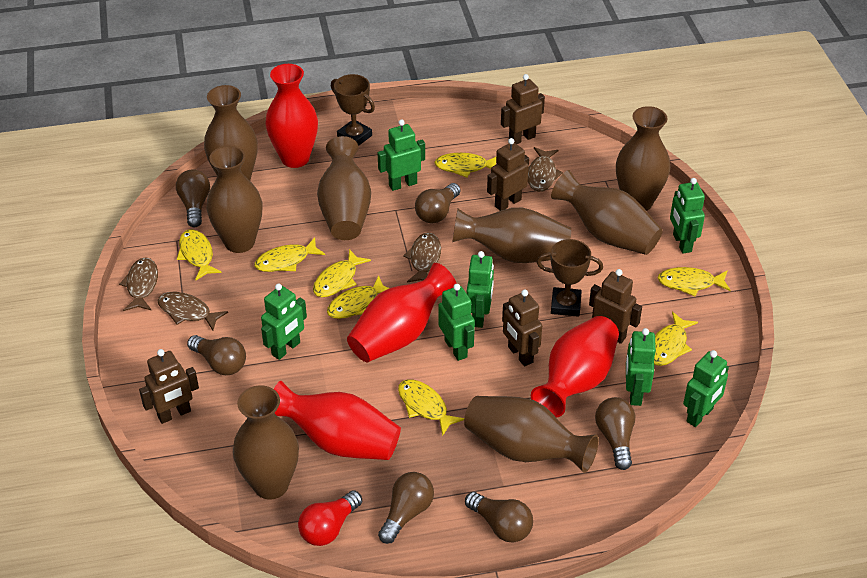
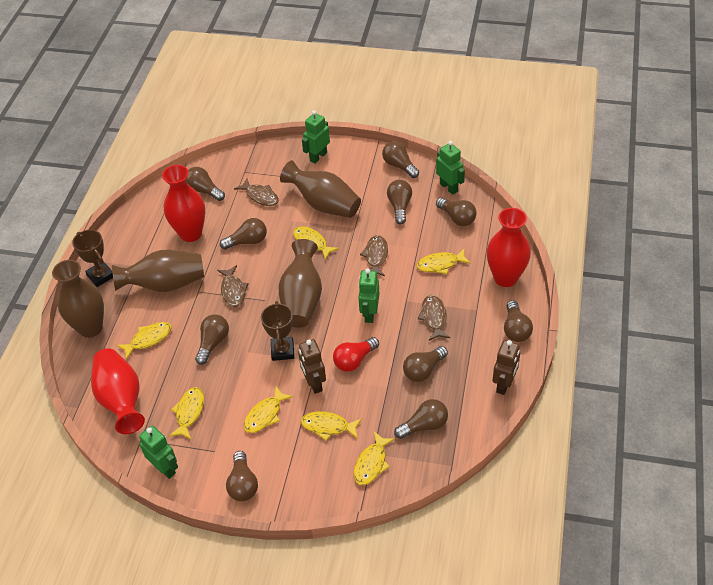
brown light bulb: [176,169,210,228] [187,335,246,375] [378,472,434,544] [415,183,461,223] [465,492,533,542] [595,397,635,470] = 6 -> [186,167,225,201] [195,314,229,365] [220,218,267,249] [226,451,258,501] [382,141,419,178] [387,180,412,224] [394,399,448,439] [403,346,448,382] [436,198,477,226] [504,300,533,342] = 10
brown robot: [139,349,199,424] [487,138,529,211] [501,74,545,144] [502,290,542,367] [589,269,642,344] = 5 -> [298,339,326,394] [493,340,520,395] = 2
brown vase: [204,85,258,180] [206,146,262,253] [233,385,299,499] [317,136,371,240] [452,208,571,263] [464,396,599,473] [551,170,663,255] [616,106,670,211] = 8 -> [52,260,104,338] [112,250,204,292] [279,239,322,328] [280,160,361,218] = 4
green robot: [261,284,307,360] [378,120,425,191] [438,284,475,361] [467,251,494,328] [626,328,656,406] [670,178,705,253] [683,350,729,427] = 7 -> [139,425,178,479] [302,110,330,164] [358,269,379,323] [436,141,465,195] = 4
red vase: [266,64,318,168] [274,381,401,460] [347,263,457,362] [531,316,619,418] = 4 -> [91,348,145,434] [162,165,205,242] [487,208,531,287] = 3
yellow fish: [177,229,222,280] [254,237,325,272] [313,249,371,297] [327,276,389,319] [398,379,464,436] [434,153,496,178] [654,312,698,366] [658,267,731,296] = 8 -> [117,322,172,360] [169,387,204,439] [243,386,293,433] [293,226,339,260] [301,411,362,441] [354,431,395,485] [417,249,471,274] = 7

